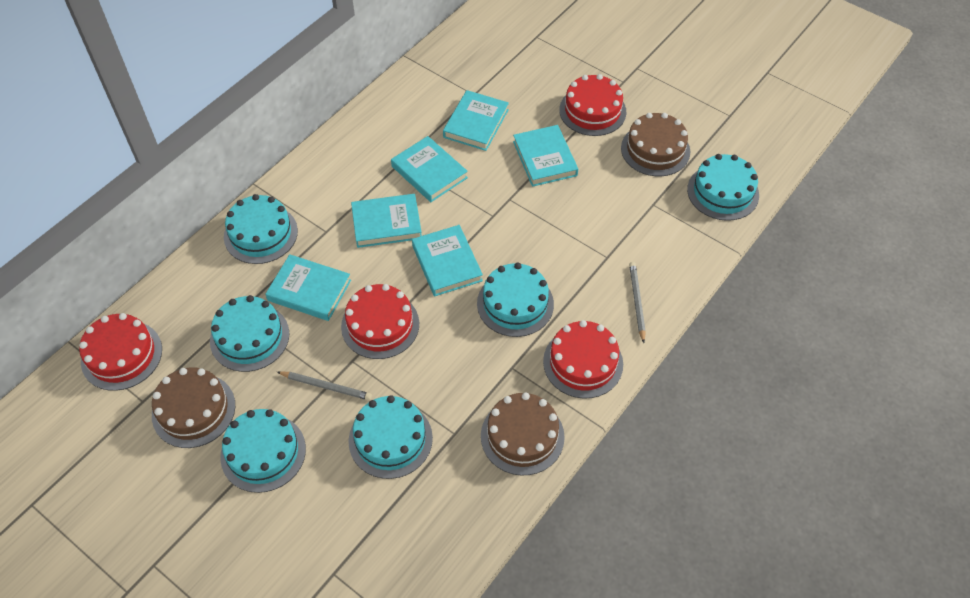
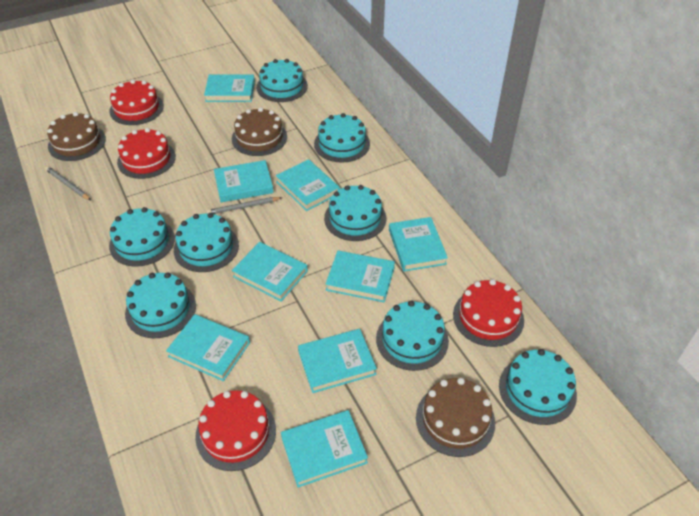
turquoise book: [266,254,351,321] [351,194,422,248] [391,136,468,202] [412,225,483,297] [443,90,509,151] [513,125,578,187] = 6 -> [166,314,250,381] [204,74,255,102] [214,160,274,202] [232,242,308,302] [276,159,340,211] [281,410,368,487] [298,329,377,393] [325,251,395,302] [389,217,448,272] = 9
turquoise cake: [210,295,289,372] [220,409,306,493] [224,194,298,264] [349,395,433,479] [477,263,554,337] [687,154,759,221] = 6 -> [109,207,175,267] [125,272,196,338] [174,213,239,272] [256,59,308,102] [314,113,370,163] [324,185,386,241] [376,300,449,371] [499,349,577,425] = 8

